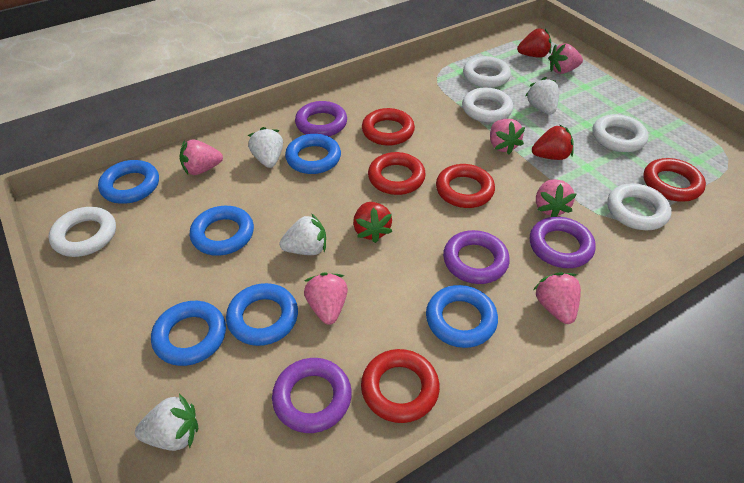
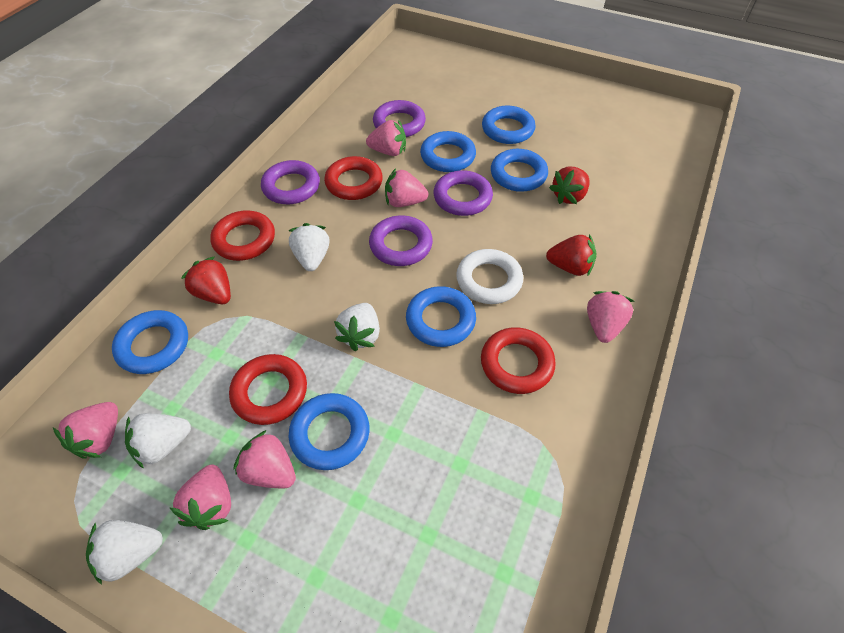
red ring: [361,349,440,423] [362,108,415,146] [368,152,426,195] [436,164,495,208] [643,158,706,202] = 5 -> [210,211,275,261] [229,354,307,425] [324,156,383,200] [481,327,556,394] = 4
white ring: [49,207,116,257] [462,87,513,123] [463,56,511,88] [592,114,649,152] [607,183,672,230] = 5 -> [456,249,523,304] = 1

